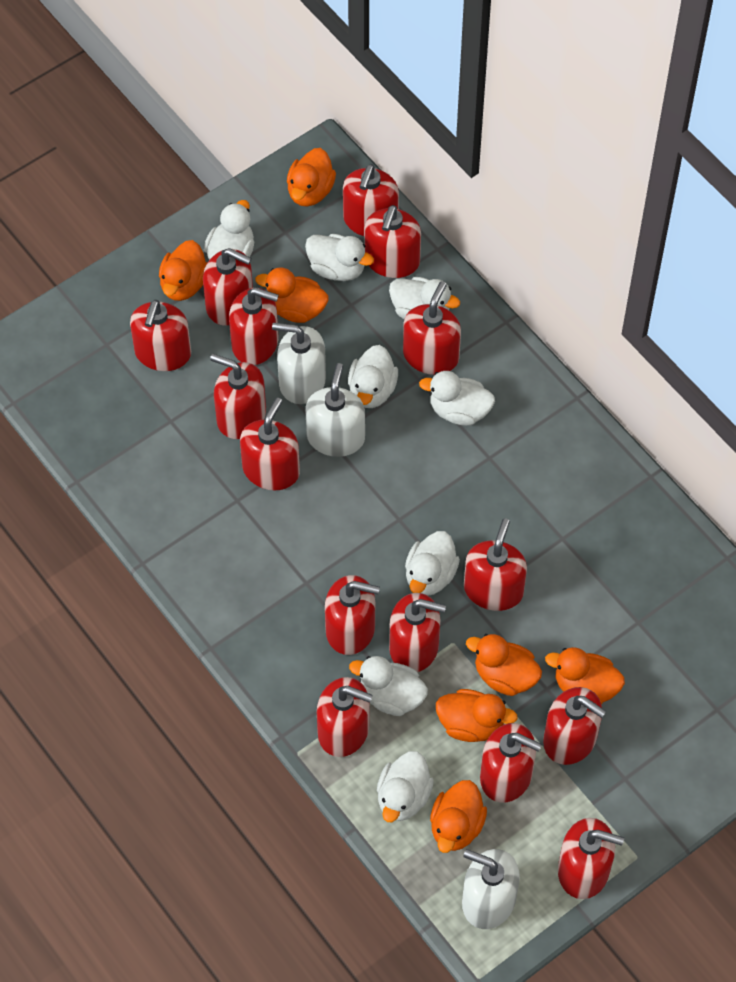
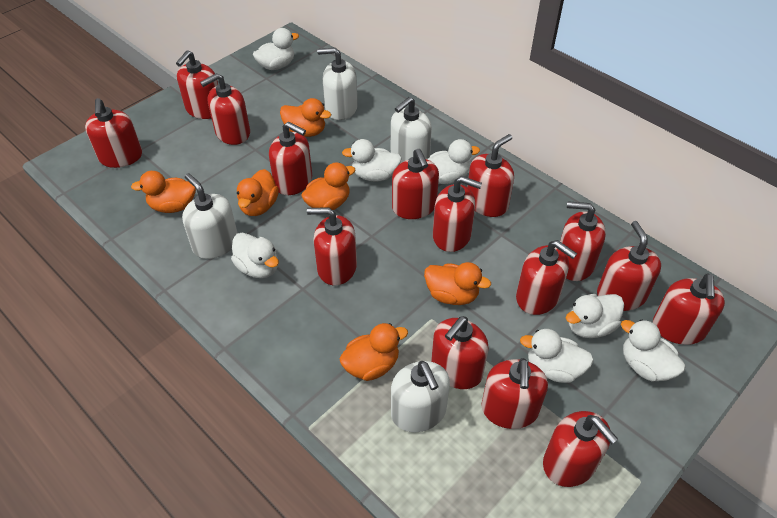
orange duck: [159,240,208,301] [255,267,329,323] [287,148,336,206] [430,780,487,853] [436,689,518,742] [466,634,542,696] [545,647,625,704] = 7 -> [131,171,196,213] [237,169,279,216] [280,98,331,137] [301,162,355,210] [339,323,408,381] [424,262,491,305] = 6
white duck: [204,200,254,260] [305,234,374,281] [348,345,398,408] [349,656,428,716] [377,751,434,822] [389,277,460,319] [405,531,460,596] [419,371,495,425] = 8 -> [231,232,279,278] [253,28,299,70] [342,139,402,182] [427,139,480,184] [520,329,594,383] [566,294,624,338] [621,319,685,382] = 7
white soap dispenser: [272,323,326,404] [305,363,365,457] [462,849,520,929] = 3 -> [182,173,238,259] [317,48,358,120] [391,97,432,163] [391,361,450,432] = 4

